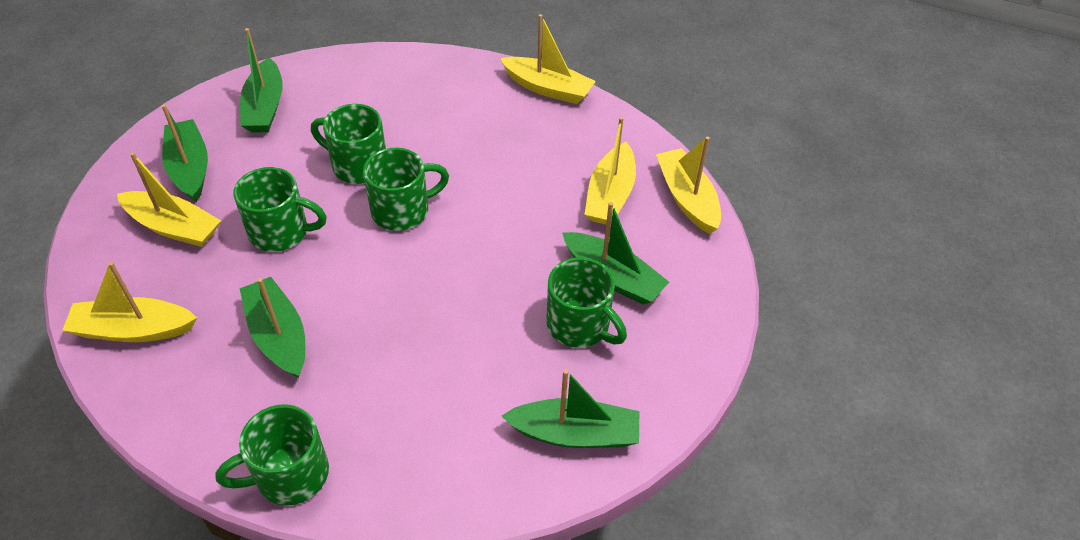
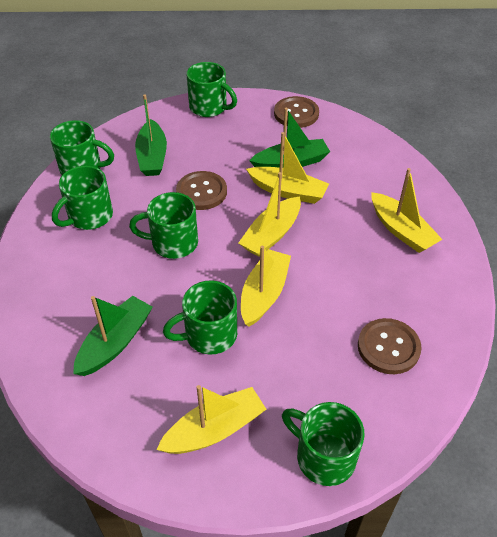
brown button: none = 0 -> [176,171,227,210] [274,96,319,128] [358,318,422,374] = 3
green boat: [162,104,208,202] [240,28,283,133] [240,277,305,378] [502,369,639,448] [562,202,669,305] = 5 -> [73,296,153,376] [135,94,167,176] [249,108,330,168] = 3
green mug: [216,404,329,506] [233,167,327,252] [311,104,386,184] [363,148,449,231] [546,257,627,348] = 5 -> [50,120,114,175] [52,166,113,230] [129,192,198,259] [163,281,237,354] [186,62,237,117] [282,402,364,486] = 6

